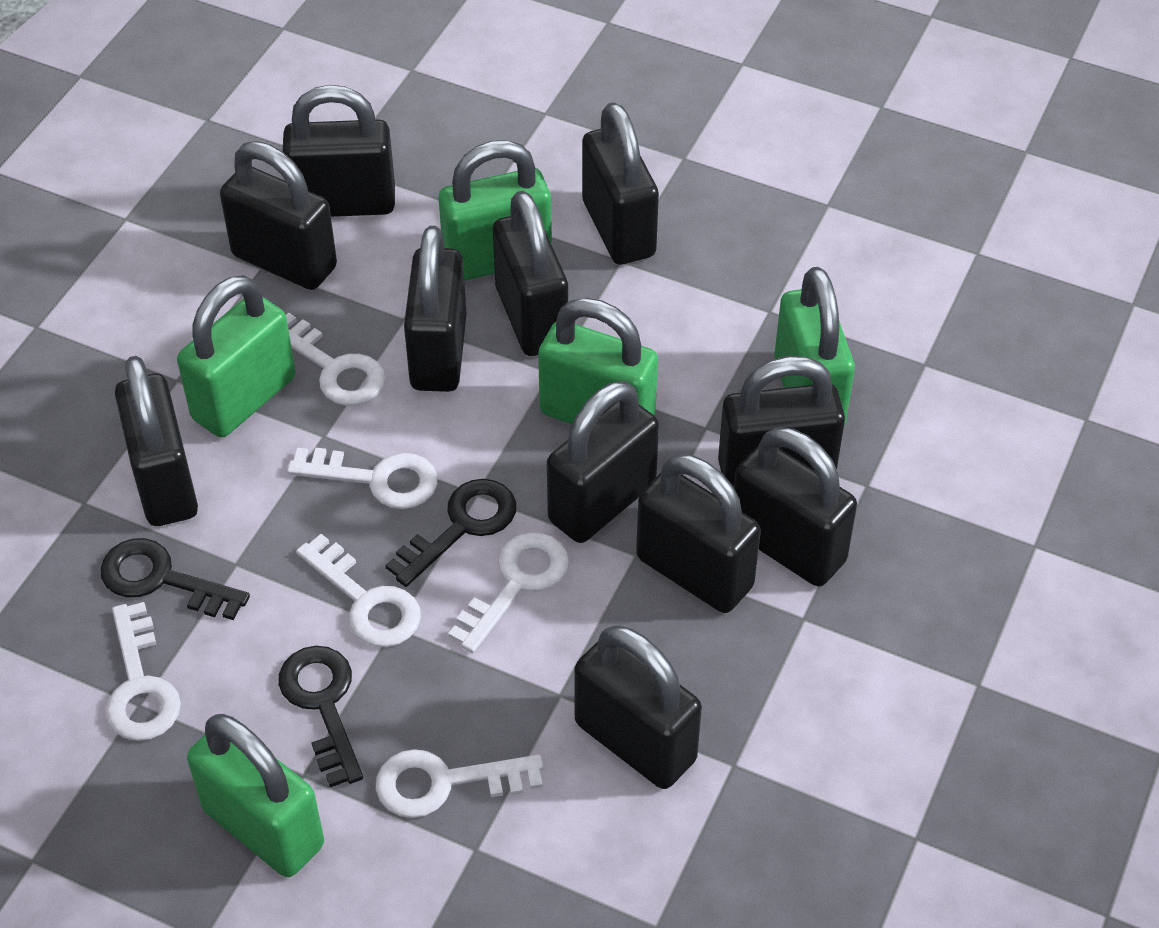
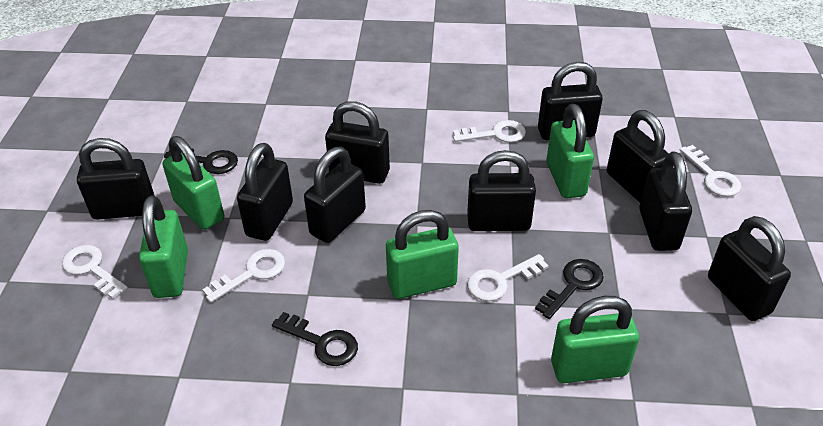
black padlock: [115,356,198,526] [220,141,337,290] [283,85,395,217] [404,226,466,392] [493,191,568,356] [547,381,659,543] [574,626,702,789] [582,102,659,265] [636,454,761,613] [718,356,845,487] [734,427,857,587] = 11 -> [77,138,155,220] [237,143,293,241] [304,147,366,243] [325,101,390,184] [467,150,536,231] [538,62,603,140] [607,110,669,202] [639,152,692,251] [708,216,791,321] = 9
white key: [106,602,181,741] [286,313,386,406] [287,448,438,509] [296,534,421,647] [376,749,543,818] [448,532,569,653] = 6 -> [62,245,128,299] [202,249,285,303] [453,120,526,143] [467,254,549,301] [679,145,741,197] = 5

